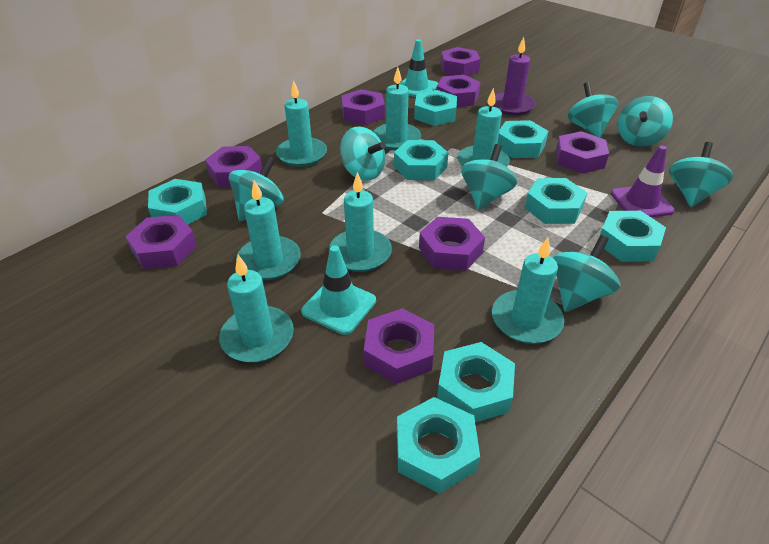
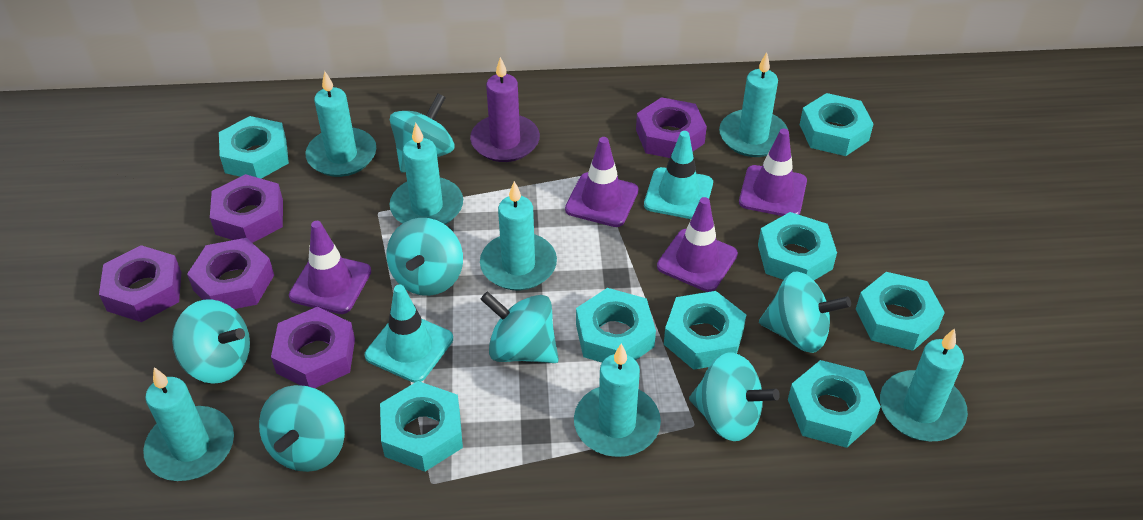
purple nut: [125,215,197,269] [205,146,262,188] [342,89,385,125] [364,308,434,384] [419,217,485,271] [437,75,480,107] [440,47,481,76] [556,131,609,174] = 8 -> [99,245,181,322] [187,238,274,309] [210,174,283,243] [271,307,355,388] [636,97,707,158] = 5
purple traffic cone: [611,146,675,217] = 1 -> [289,221,371,314] [565,137,639,227] [657,197,738,292] [739,129,807,216] = 4

